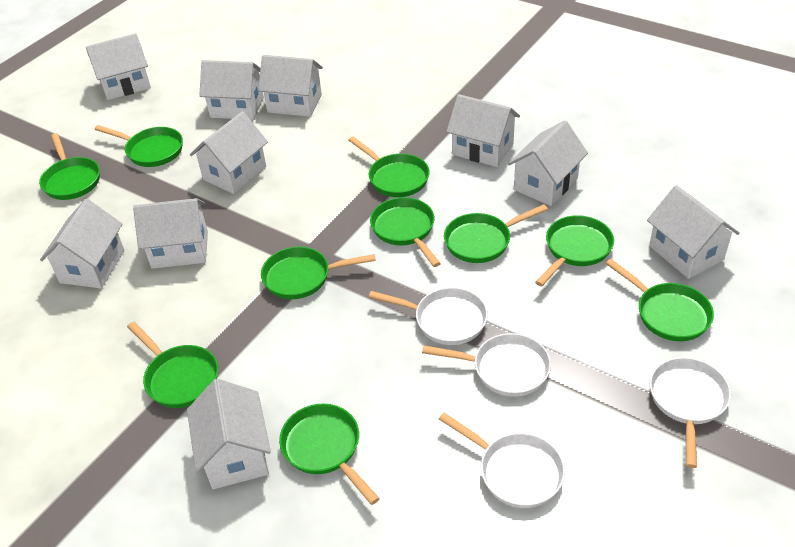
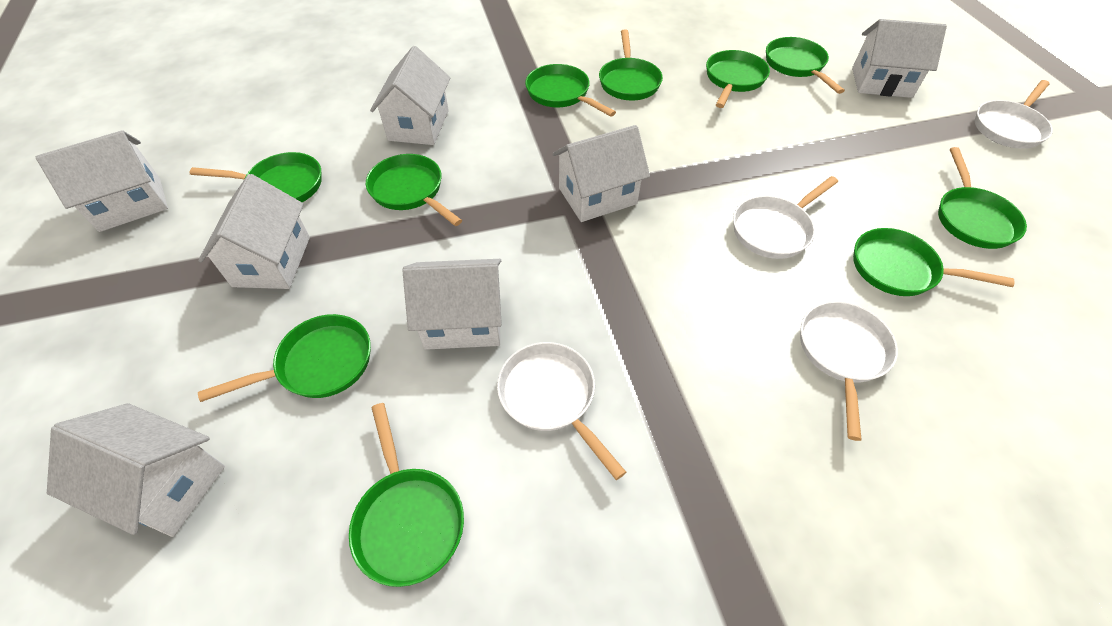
white house: [40,199,124,288] [86,33,151,100] [133,198,208,269] [187,379,271,489] [190,111,268,194] [199,60,264,120] [258,55,323,117] [446,94,520,167] [508,120,588,206] [647,185,740,279] = 10 -> [36,130,168,232] [47,403,225,537] [198,174,310,289] [370,46,451,145] [402,259,502,350] [552,125,650,222] [852,19,947,98] = 7

